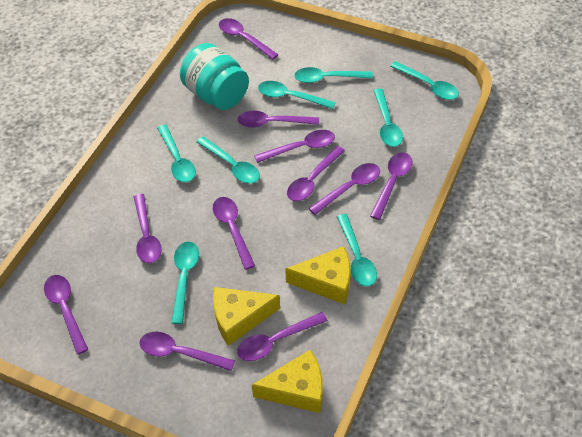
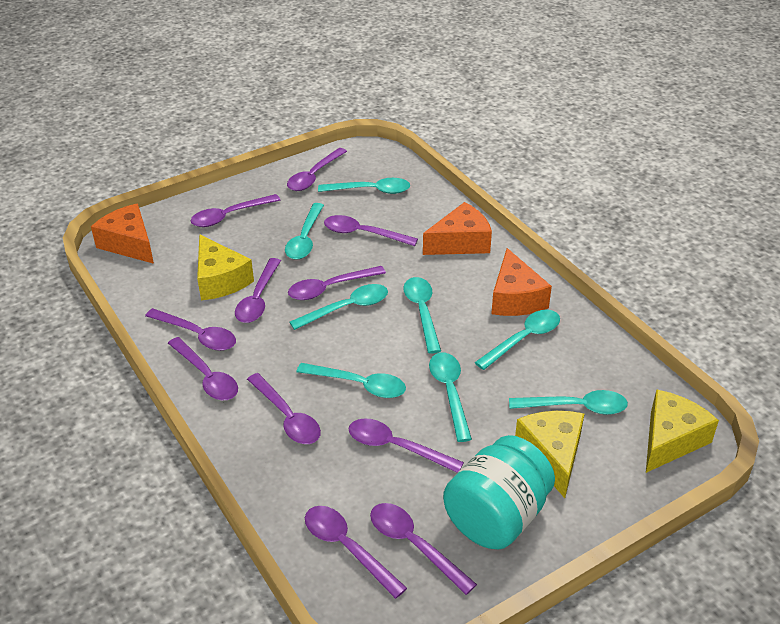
orange cheese: none = 0 -> [91,204,154,264] [423,202,492,255] [491,248,552,316] = 3

